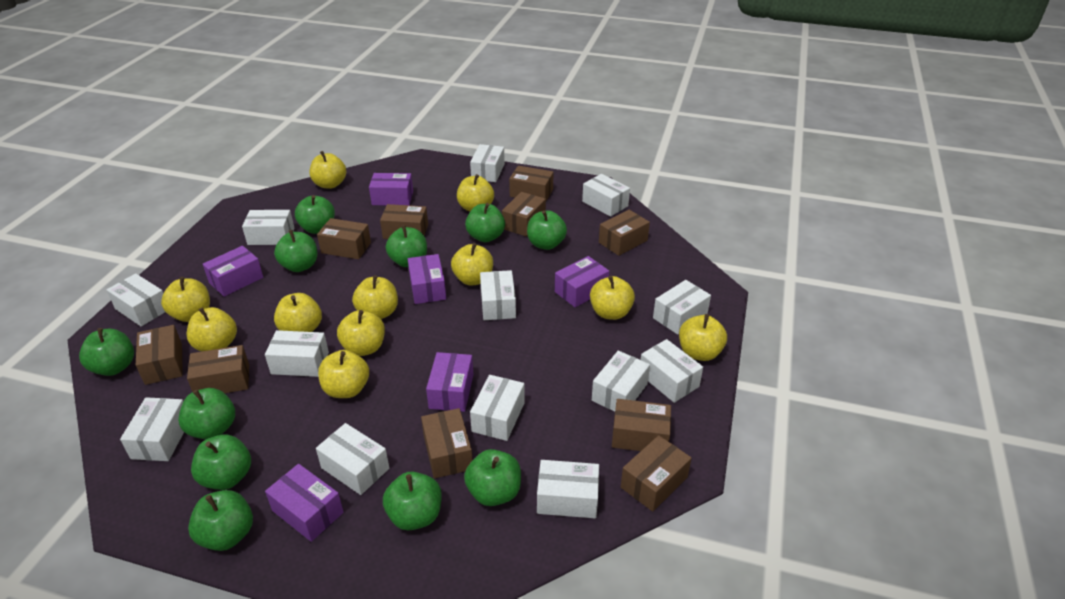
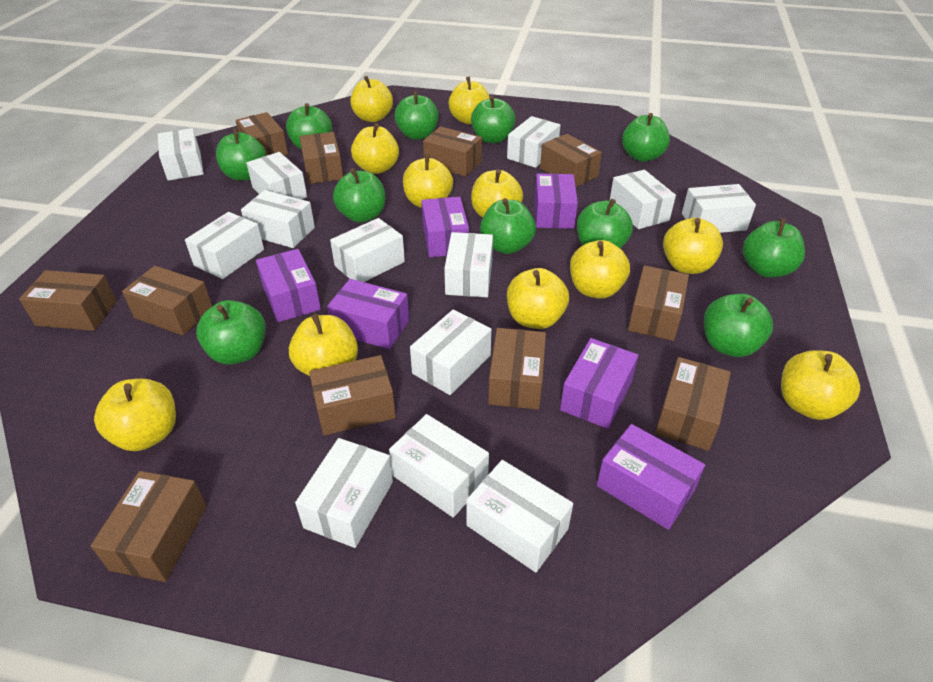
brown box: [136,325,183,385] [187,345,249,393] [317,218,371,259] [380,204,428,239] [421,408,473,478] [502,192,546,237] [509,166,554,201] [599,210,650,256] [612,399,671,451] [621,435,692,512] = 10 -> [19,270,117,331] [90,471,207,582] [122,266,212,336] [236,112,288,156] [299,132,343,184] [309,355,396,436] [423,126,482,177] [488,328,546,410] [540,134,602,187] [628,265,689,341] [655,357,731,451] = 11

